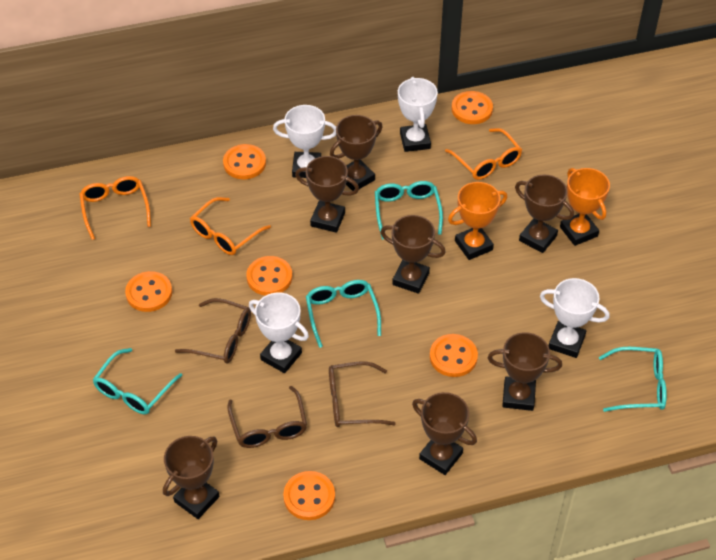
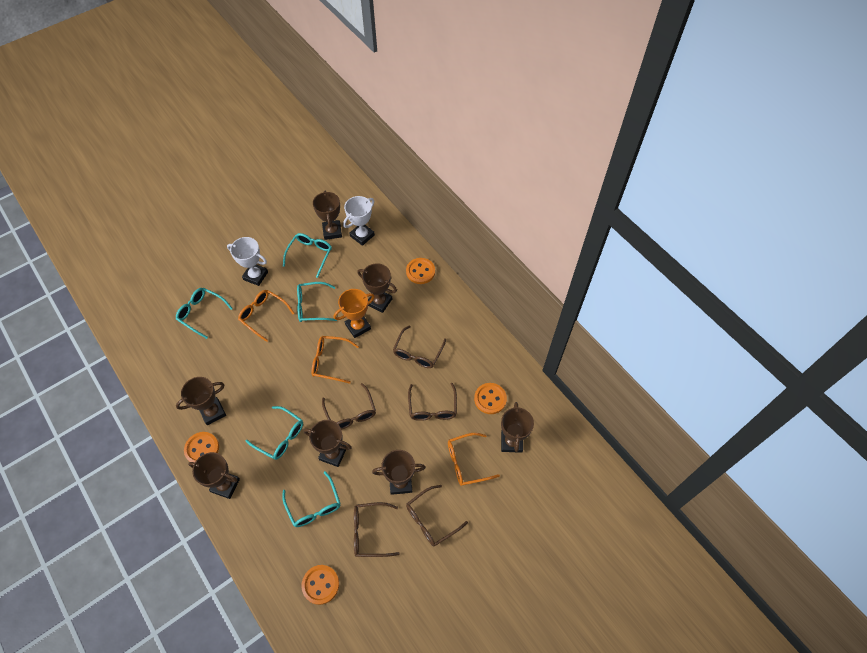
brown glasses: [175,298,251,363] [227,386,307,448] [329,362,396,427] = 3 -> [322,383,376,430] [354,502,400,557] [393,325,446,368] [406,485,468,546] [408,383,457,421] = 5
orange button: [125,271,172,312] [223,144,266,179] [246,256,292,296] [283,471,335,520] [430,334,478,377] [452,91,493,124] = 6 -> [184,432,219,462] [302,565,339,605] [406,258,435,284] [474,383,507,414] = 4
orange trophy: [448,182,507,260] [560,168,610,246] = 2 -> [333,289,375,338] = 1
turquoise glasses: [93,348,182,414] [306,280,381,348] [375,181,443,240] [599,347,667,412] = 4 -> [176,288,233,339] [246,406,303,460] [282,471,341,527] [283,233,332,278] [297,282,337,322] = 5
white trophy: [249,292,309,373] [273,105,336,178] [398,77,438,152] [540,278,610,358] = 4 -> [227,237,268,286] [343,196,375,246] = 2

